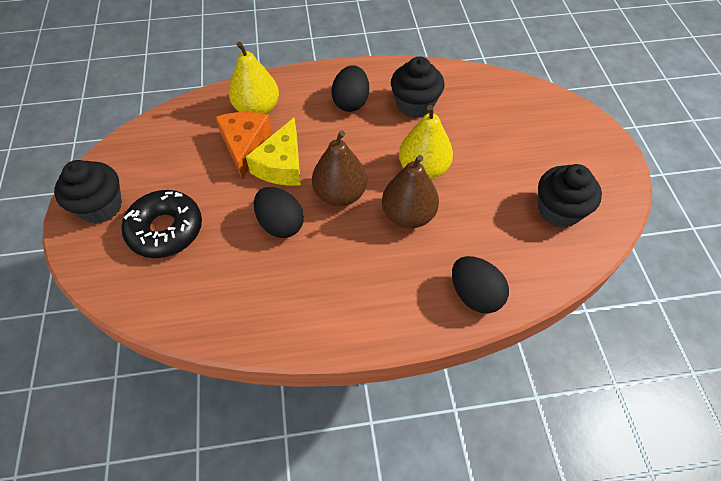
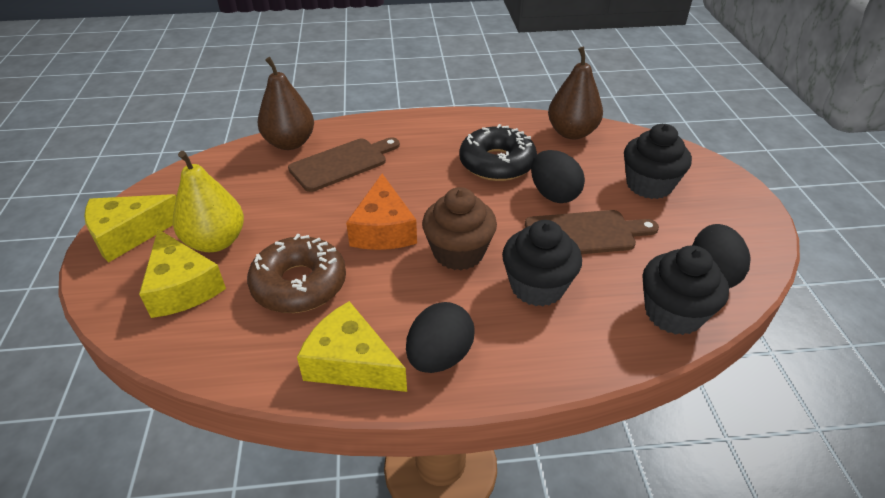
brown cupcake: none = 0 -> [422,187,497,270] = 1
brown cutting board: none = 0 -> [288,137,400,192] [525,210,659,254] = 2
brown donut: none = 0 -> [247,234,346,313] = 1
yellow cheese: [246,118,301,186] = 1 -> [84,194,176,263] [139,229,226,318] [297,301,407,392] = 3
yellow pear: [229,42,279,114] [399,105,453,180] = 2 -> [173,151,244,252] = 1

